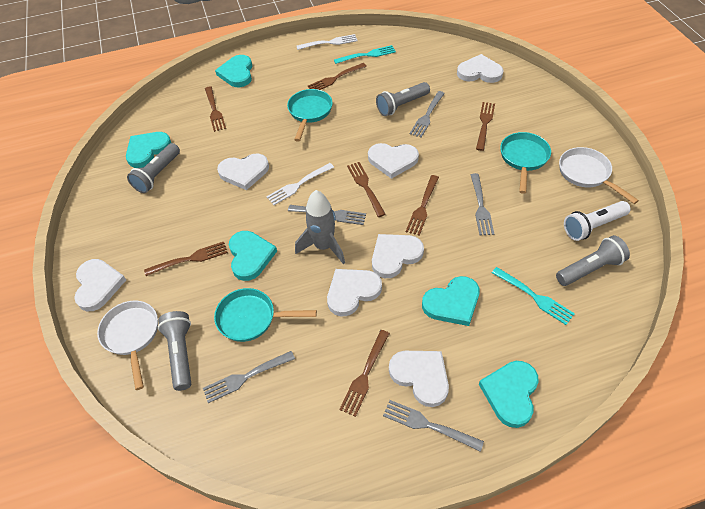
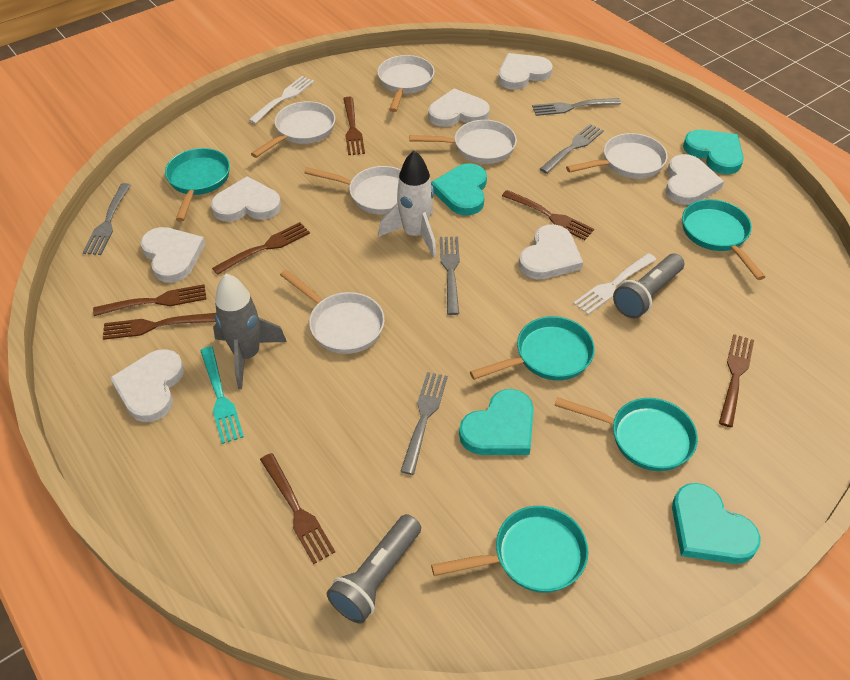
grey flashlight: [127,143,180,193] [158,311,191,391] [376,82,430,116] [556,235,630,286] = 4 -> [327,514,421,624] [613,254,684,318] = 2
turquoise fork: [334,45,396,64] [492,267,575,325] = 2 -> [200,346,244,444] = 1
turquoise heart: [126,132,171,168] [215,55,252,87] [229,231,277,281] [422,276,480,326] [479,361,539,428] = 5 -> [431,163,487,215] [459,389,534,455] [672,483,761,564] [683,130,744,174] = 4
turquoise pan: [214,288,317,342] [287,89,333,141] [500,132,551,194] = 3 -> [165,148,230,222] [431,506,588,593] [470,316,595,380] [554,397,698,471] [682,199,765,280] = 5
white flashlight: [564,201,631,241] = 1 -> none = 0
white pan: [97,301,158,390] [559,147,639,204] = 2 -> [251,101,335,158] [280,270,385,354] [304,166,401,214] [377,55,435,112] [409,120,517,164] [566,133,668,179] = 6
white rocket: none = 0 -> [379,150,436,258] = 1

